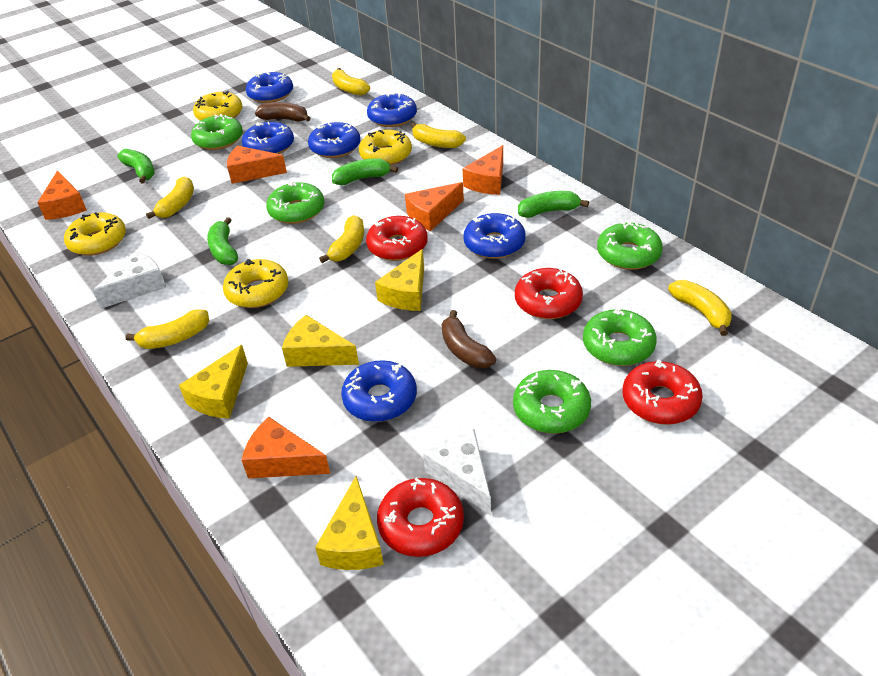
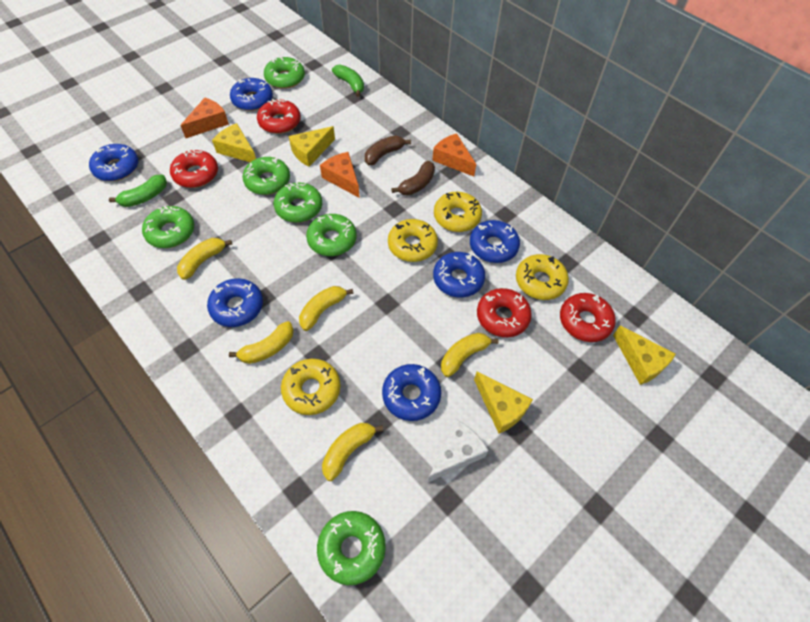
green banana: [117,149,155,183] [207,217,238,265] [332,158,398,185] [518,191,589,218] = 4 -> [109,175,167,207] [332,64,364,97] = 2
green donut: [191,114,243,150] [266,181,324,224] [513,370,591,434] [583,308,657,366] [597,221,663,270] = 5 -> [142,206,194,248] [242,157,290,195] [264,57,305,89] [274,182,322,223] [306,214,357,256] [317,511,386,585] = 6
orange cheese: [37,170,87,220] [227,146,287,184] [242,417,330,478] [405,182,464,231] [463,145,503,195] = 5 -> [180,98,229,138] [320,152,360,198] [432,133,476,176] = 3
white cheese: [93,251,166,309] [423,429,491,515] = 2 -> [428,419,489,482] = 1
yellow banana: [126,309,209,349] [146,177,194,219] [319,215,364,263] [332,68,370,96] [411,122,466,148] [668,280,732,336] = 6 -> [177,238,232,280] [229,321,294,364] [299,286,353,331] [322,423,383,481] [441,333,498,377] = 5

